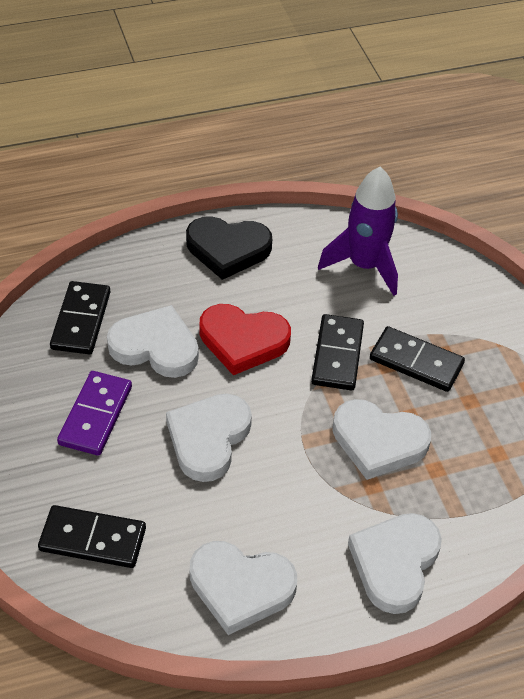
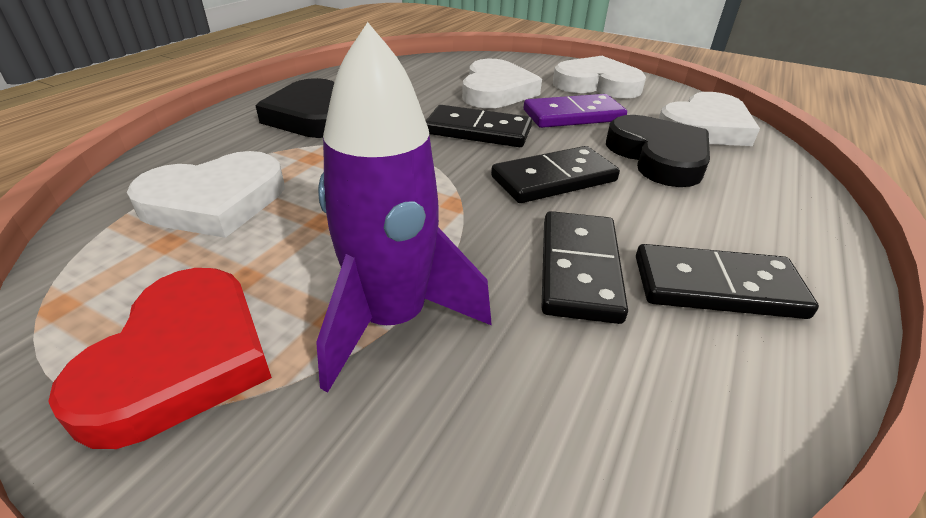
black heart: [186,216,272,280] = 1 -> [255,78,335,138] [606,115,710,187] = 2
white heart: [107,305,199,378] [166,394,252,482] [189,541,297,635] [333,399,431,480] [348,513,442,614] = 5 -> [127,151,284,238] [462,59,542,108] [553,56,646,98] [659,92,760,146] = 4

